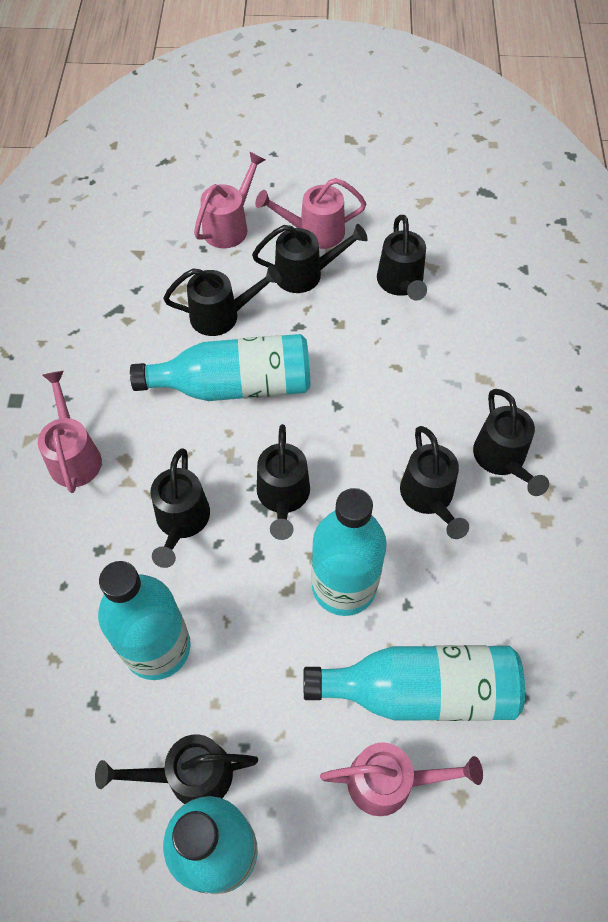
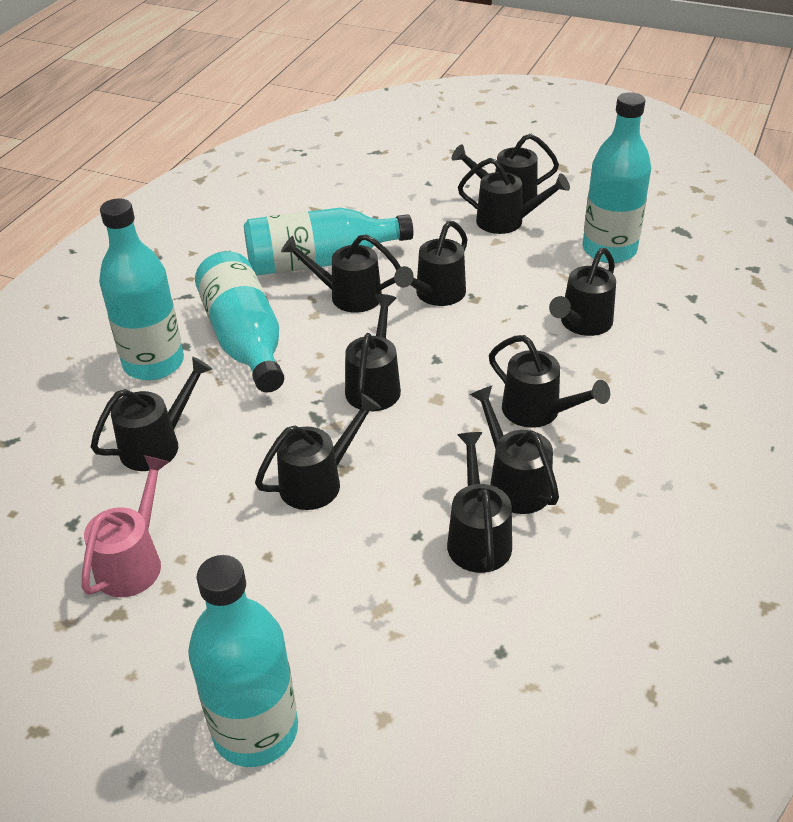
black watering can: [95,734,258,804] [151,448,210,568] [163,265,281,336] [252,224,368,293] [257,424,310,540] [377,215,427,301] [400,426,469,539] [473,389,549,496] = 8 -> [91,357,212,471] [255,393,381,510] [281,234,401,313] [345,294,401,411] [394,221,468,306] [447,432,512,573] [452,134,559,205] [458,158,570,234] [470,386,559,514] [489,335,610,428] [549,248,616,336] = 11
pink watering can: [38,371,102,493] [194,151,265,248] [255,178,366,249] [320,742,483,816] = 4 -> [82,455,169,597] = 1

